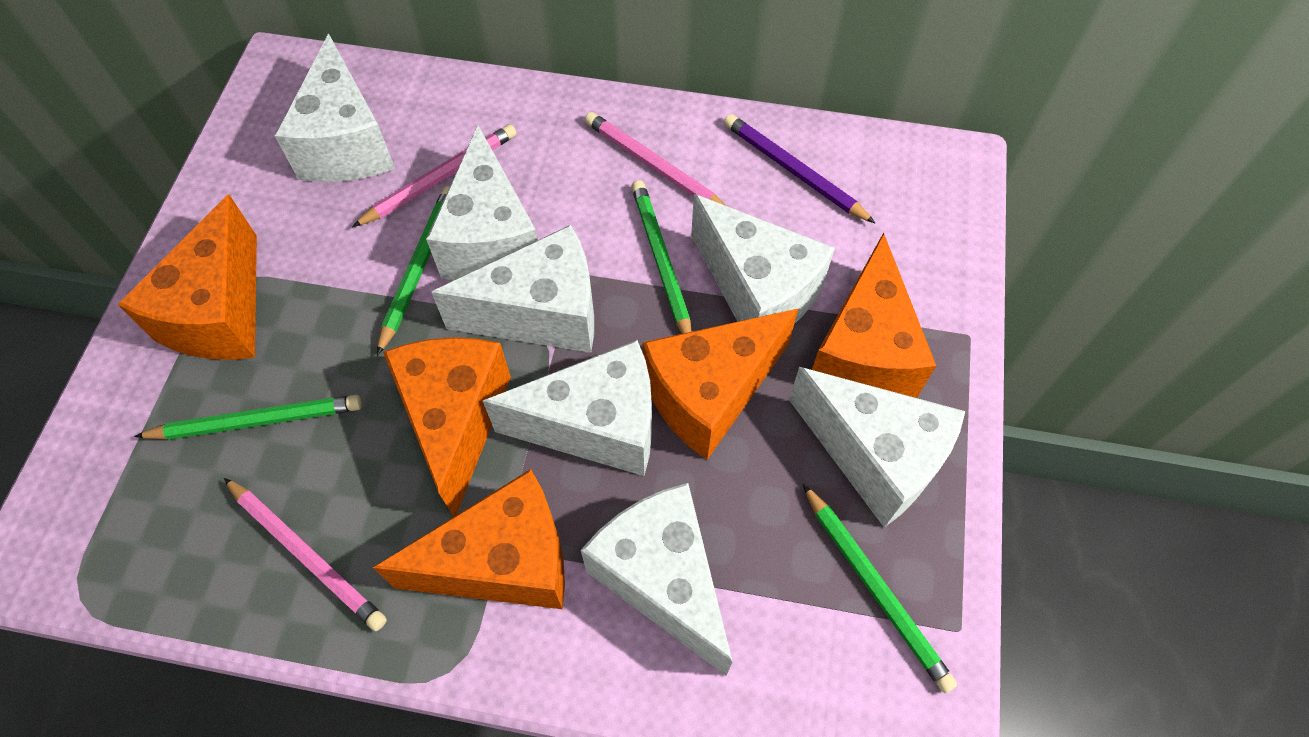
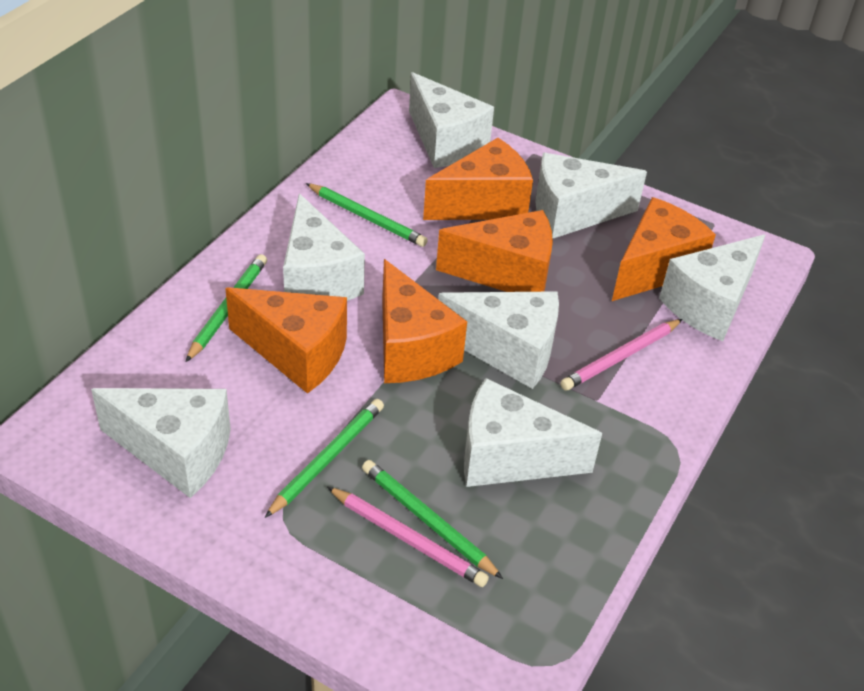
pink pencil: [224,478,387,631] [352,124,517,227] [585,112,726,206] = 3 -> [327,487,489,587] [560,319,683,390] = 2
purple pencil: [724,114,875,223] = 1 -> none = 0

